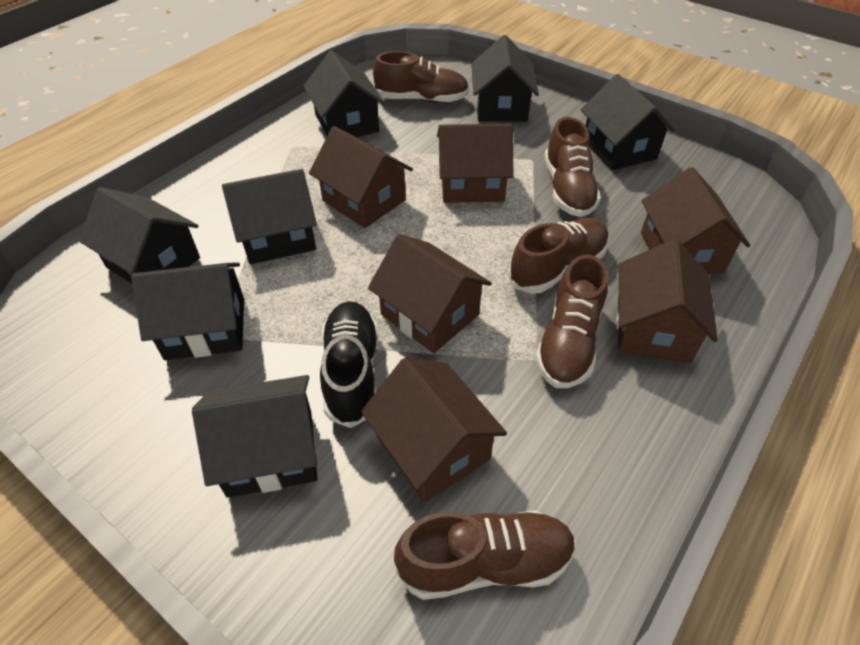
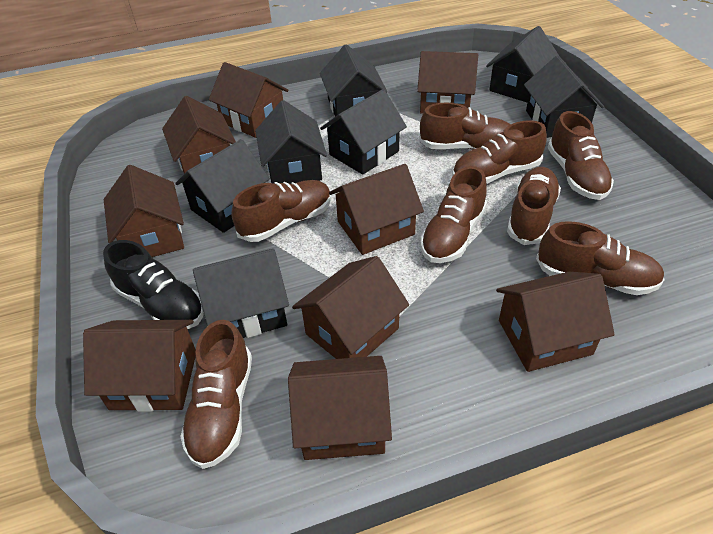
brown house: [309,126,413,228] [361,357,507,502] [368,234,492,353] [437,124,513,203] [616,239,718,363] [641,167,750,274] = 6 -> [83,320,196,412] [104,165,184,257] [162,96,236,174] [209,62,288,138] [288,356,392,460] [292,256,409,359] [329,164,424,255] [417,51,478,114] [496,272,615,372] = 9
brown shoe: [373,51,469,103] [394,510,576,600] [508,218,609,294] [535,255,608,388] [545,117,601,217] = 5 -> [180,320,252,469] [231,180,331,242] [419,103,510,150] [420,166,487,263] [452,120,547,184] [507,167,561,245] [536,221,665,295] [548,111,614,200] = 8

